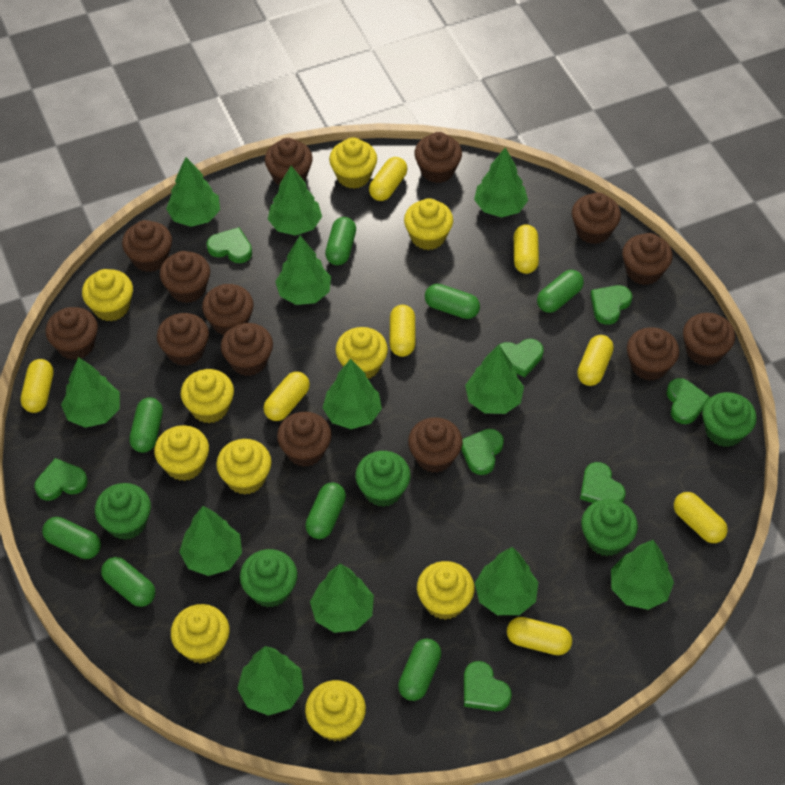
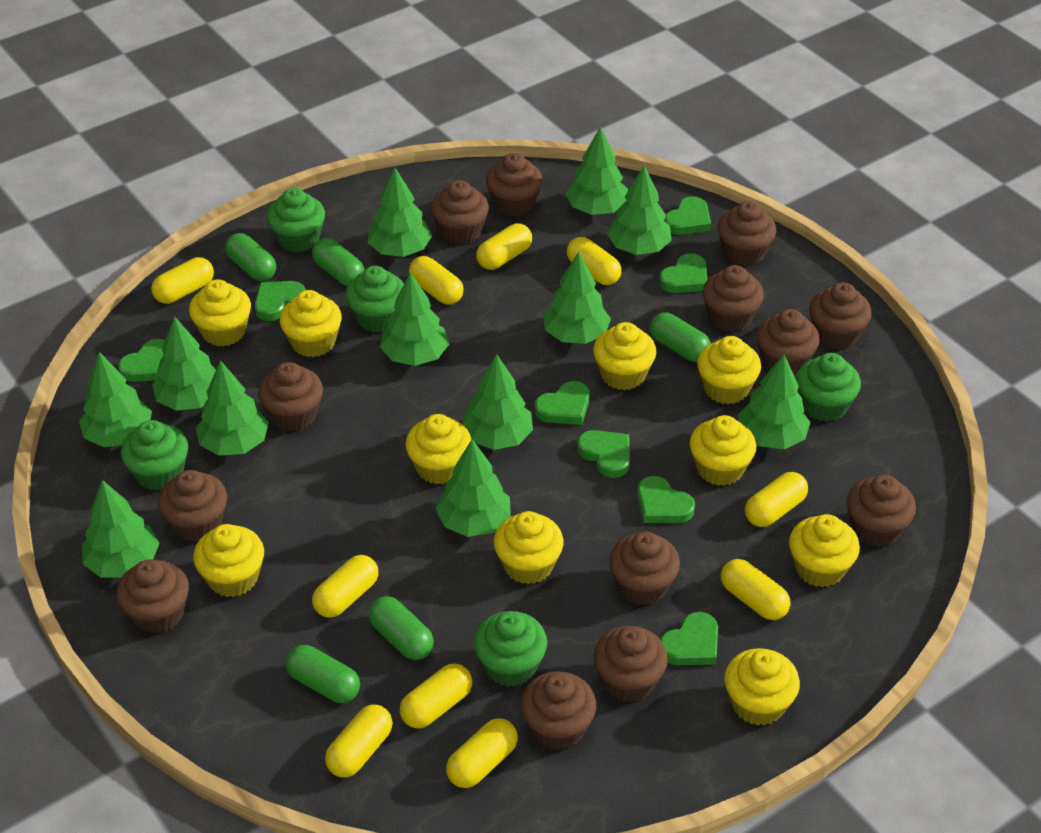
brown cupcake: [45,307,98,360] [122,220,172,272] [157,313,209,366] [160,251,210,303] [202,284,254,335] [221,323,273,376] [265,138,313,186] [277,412,332,467] [408,417,463,473] [414,132,462,183] [572,192,621,244] [622,233,673,285] [627,327,679,381] [683,313,735,366] = 14 -> [117,559,189,634] [158,470,227,542] [258,362,323,431] [431,180,489,245] [486,153,543,216] [520,672,596,750] [593,626,668,702] [609,532,680,605] [702,265,764,332] [718,201,776,266] [757,309,820,375] [809,282,871,350] [847,475,916,547] = 13
green capsule: [42,517,101,559] [101,557,155,607] [129,397,163,453] [305,482,346,539] [325,217,356,265] [398,638,441,701] [425,284,480,319] [537,270,584,313] = 8 -> [225,233,277,281] [286,645,360,703] [312,238,364,286] [369,596,434,660] [650,312,711,362] = 5
yellow capsule: [21,359,53,413] [263,372,310,421] [369,157,407,201] [390,305,415,357] [507,617,572,655] [514,224,539,274] [577,335,614,386] [674,492,728,543] = 8 -> [151,257,214,304] [312,555,378,618] [325,705,393,777] [400,664,472,729] [409,256,464,305] [446,718,518,788] [476,223,532,270] [567,237,622,285] [721,559,790,620] [745,472,808,527] = 10

